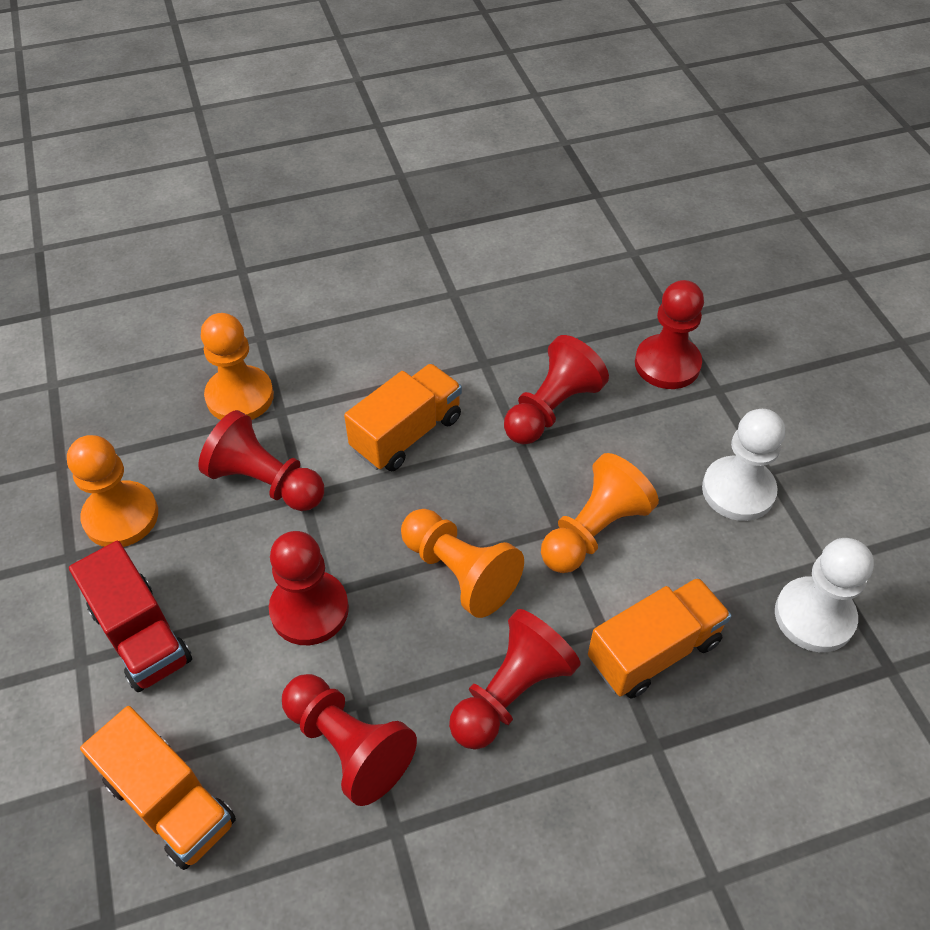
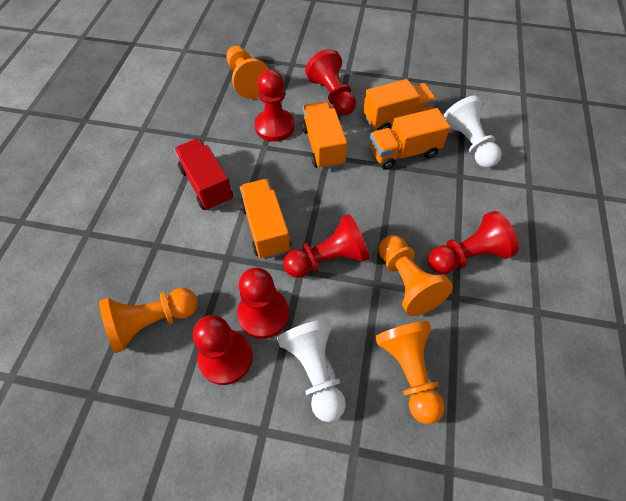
orange truck: [80,706,236,870] [344,364,462,471] [588,577,731,699] = 3 -> [240,179,291,259] [302,101,347,170] [363,79,437,130] [370,108,450,170] = 4

